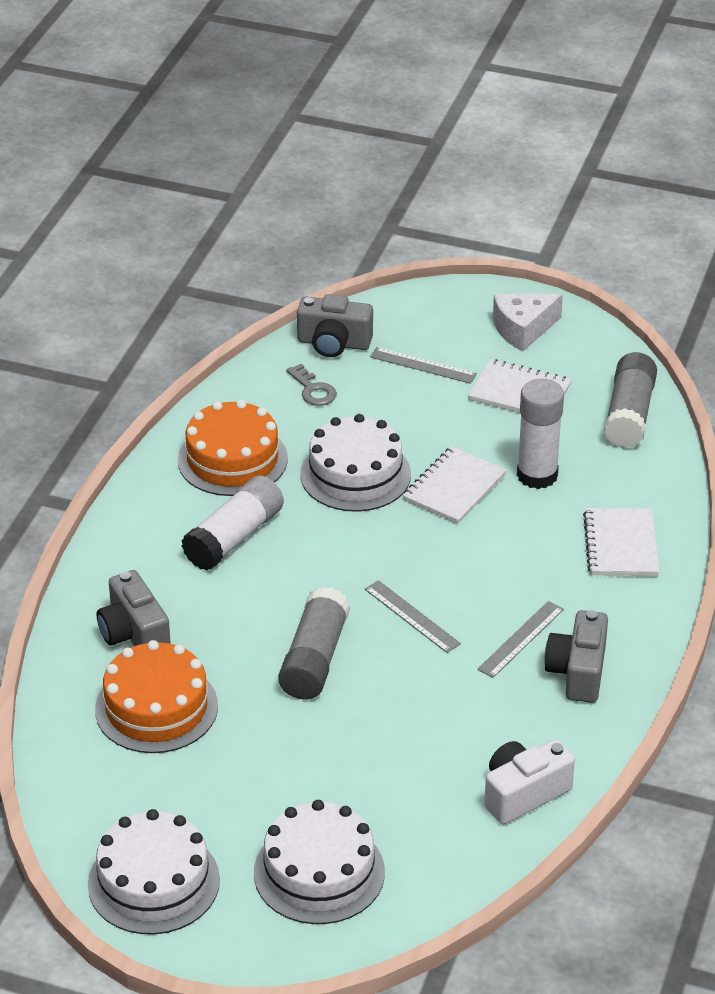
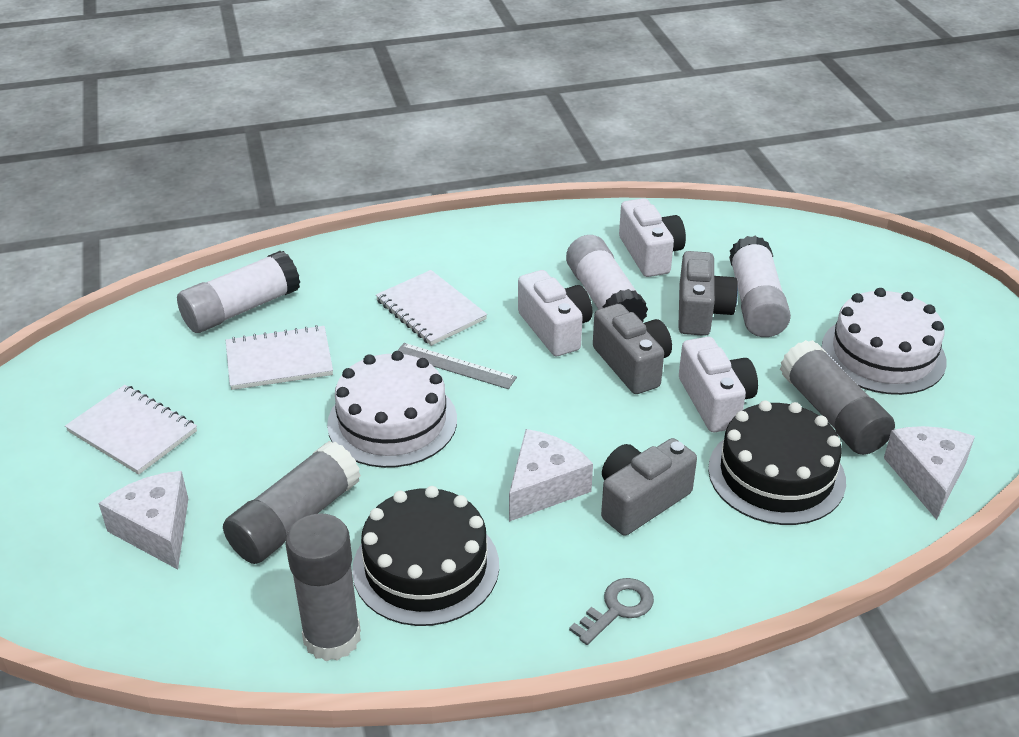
black cake: none = 0 -> [352,486,499,626] [708,400,846,525] = 2
grey glue stick: [278,587,350,700] [604,352,657,449] = 2 -> [223,441,361,564] [285,513,361,661] [780,340,895,455] = 3
grey ruler: [365,580,461,653] [370,347,477,384] [477,601,564,678] = 3 -> [397,343,517,389] = 1
orange cake: [95,640,218,753] [178,400,288,496] = 2 -> none = 0
white cake: [88,809,220,934] [254,800,385,924] [300,414,411,512] = 3 -> [327,351,457,468] [822,288,947,395] = 2
white camera: [484,739,575,824] = 1 -> [518,270,592,356] [619,198,686,277] [679,337,758,432] = 3
white cheese: [493,294,563,351] = 1 -> [99,471,188,570] [509,429,593,522] [884,426,975,520] = 3
white glue stick: [181,476,284,571] [517,378,564,489] = 2 -> [177,251,300,333] [566,235,648,322] [729,235,791,337] = 3

